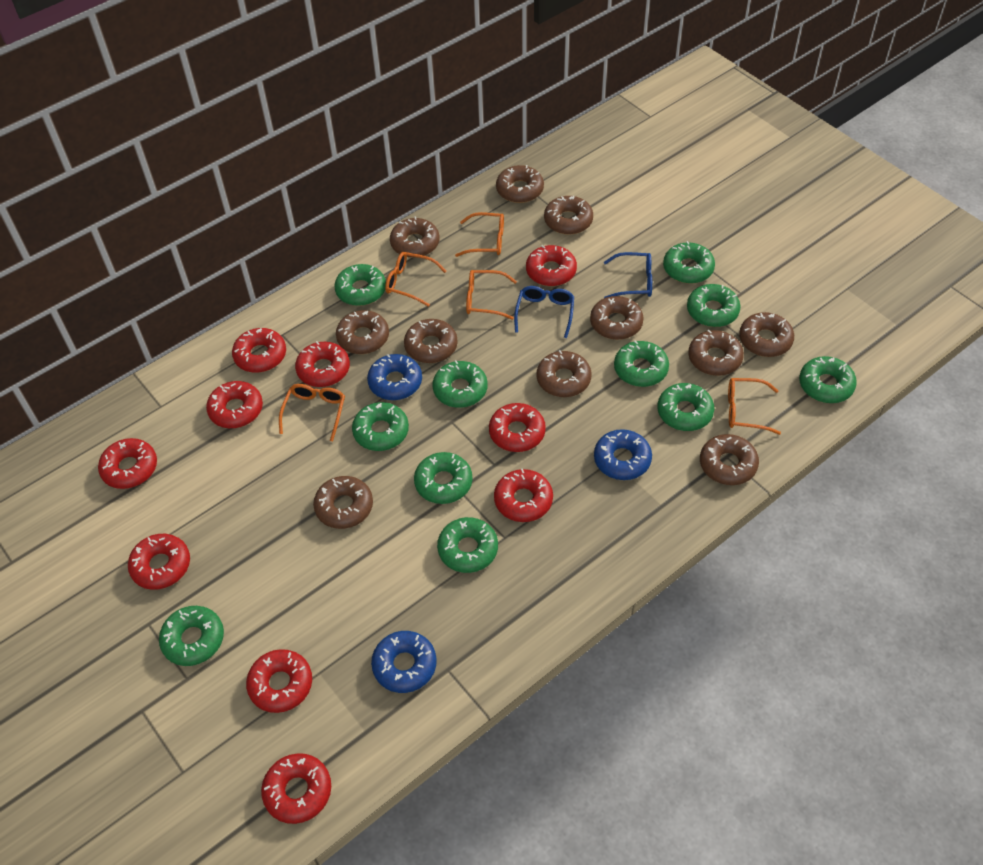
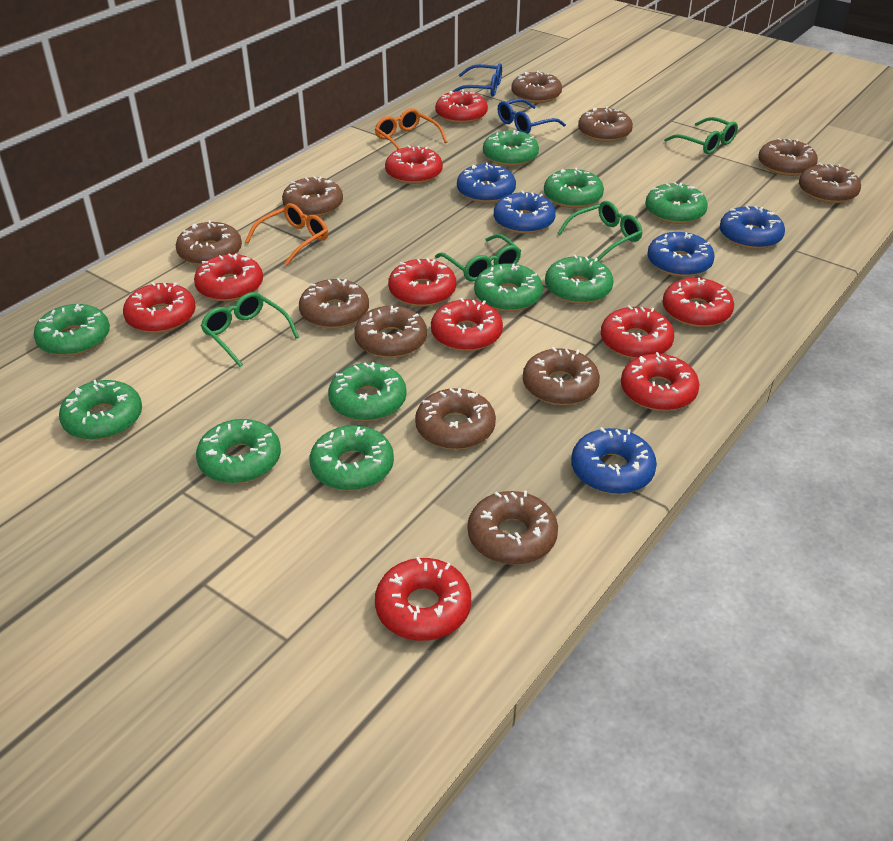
blue donut: [367,354,422,400] [371,631,437,693] [594,429,652,480] = 3 -> [457,163,516,203] [494,191,556,234] [571,427,657,494] [647,232,715,277] [720,206,785,249] = 5
green donut: [159,606,224,666] [334,264,386,306] [352,402,409,451] [414,452,473,504] [432,360,488,408] [437,517,498,573] [614,340,669,387] [657,383,714,431] [663,241,715,284] [687,284,740,327] [799,356,857,403] = 11 -> [33,304,110,356] [59,380,142,440] [196,419,281,484] [310,425,394,491] [328,362,407,421] [474,263,543,312] [483,130,539,166] [544,168,604,208] [545,255,614,304] [645,182,708,224] = 10
green glasses: none = 0 -> [201,292,299,367] [435,234,521,281] [558,201,643,261] [664,117,738,154] = 4
orange glasses: [279,384,345,441] [385,252,446,307] [455,212,504,257] [466,270,517,320] [728,378,781,435] = 5 -> [245,203,328,265] [375,108,447,149] = 2

